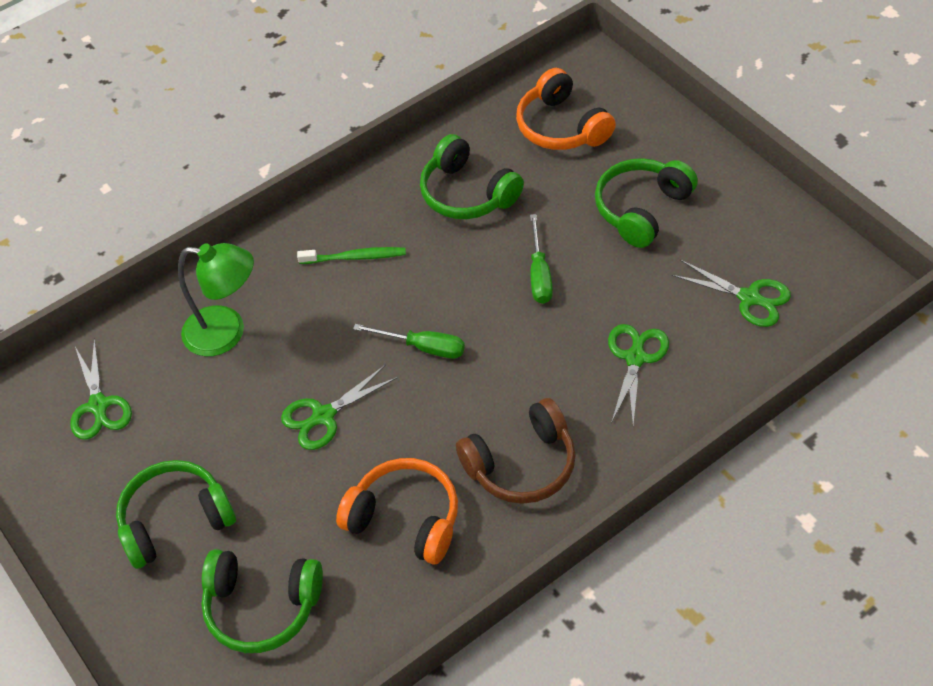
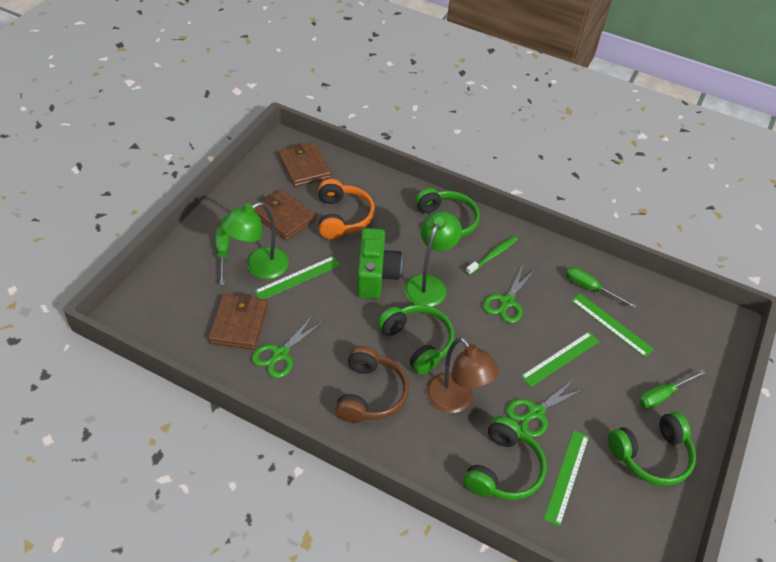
brown lamp: none = 0 -> [426,337,499,413] = 1
brown wallet: none = 0 -> [208,293,268,350] [254,189,316,240] [279,143,331,187] = 3
green camera: none = 0 -> [357,228,402,299] = 1
green lamp: [178,243,254,356] = 1 -> [221,202,289,279] [404,211,462,307] = 2
green ruler: none = 0 -> [254,256,340,299] [520,332,599,387] [544,430,589,526] [571,293,654,357] = 4
green scissors: [70,338,132,440] [281,364,398,450] [608,324,669,425] [672,260,791,327] = 4 -> [252,314,324,378] [483,265,535,323] [506,379,584,438] = 3
green screwdriver: [353,324,465,359] [530,214,553,304] = 2 -> [215,226,229,285] [566,267,637,309] [639,369,705,409] = 3
orange headphones: [336,458,458,564] [516,68,616,150] = 2 -> [318,179,375,240] = 1

